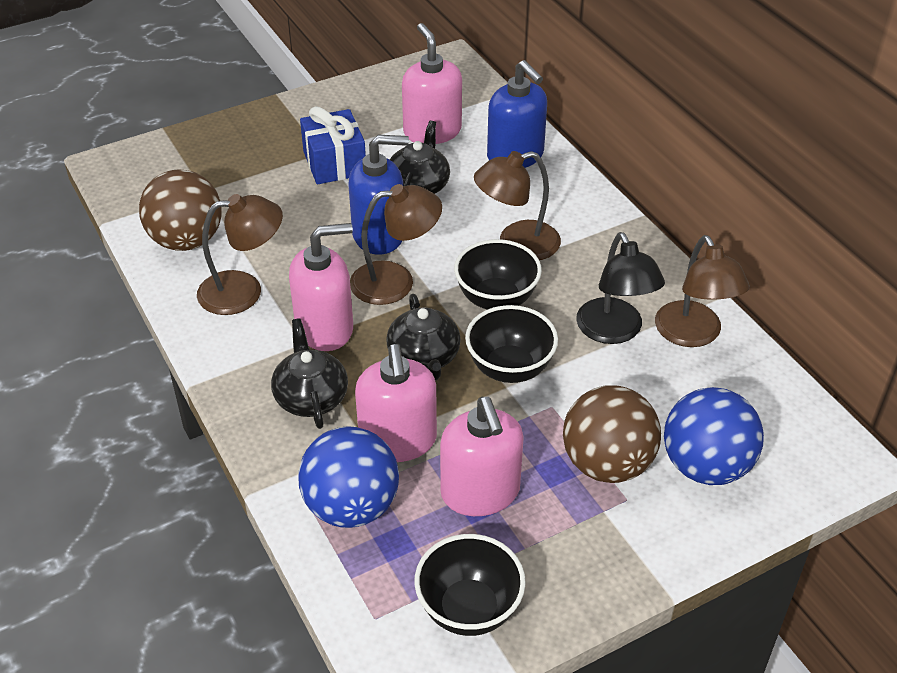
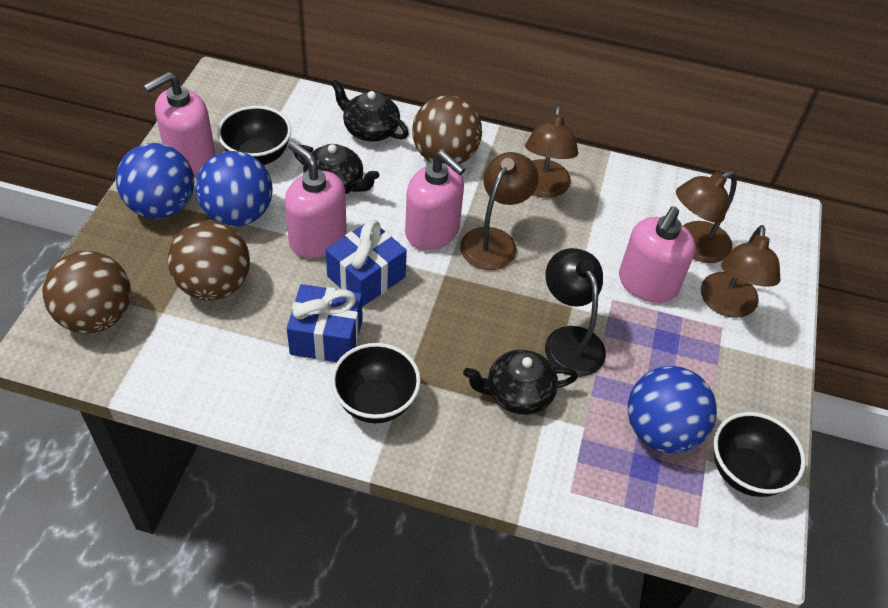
blue ball: [298,426,399,528] [664,387,764,485] = 2 -> [116,143,194,219] [195,151,273,226] [628,366,717,453] = 3
blue gift: [300,106,366,184] = 1 -> [287,284,363,362] [326,220,407,307] = 2
blue soap dispenser: [349,135,409,255] [487,60,547,168] = 2 -> none = 0
brown ball: [139,169,222,251] [563,385,661,483] = 2 -> [42,251,131,334] [168,221,250,301] [412,96,482,164] = 3

